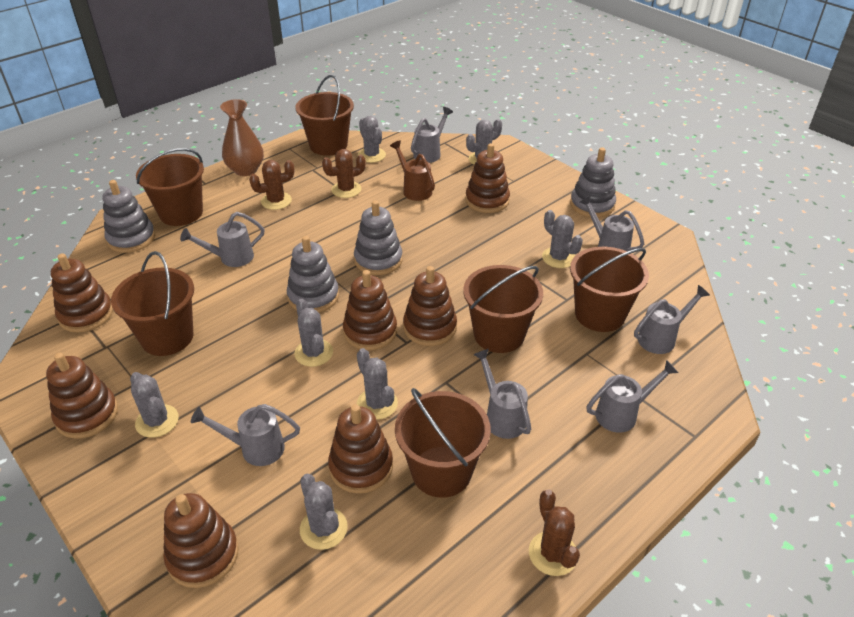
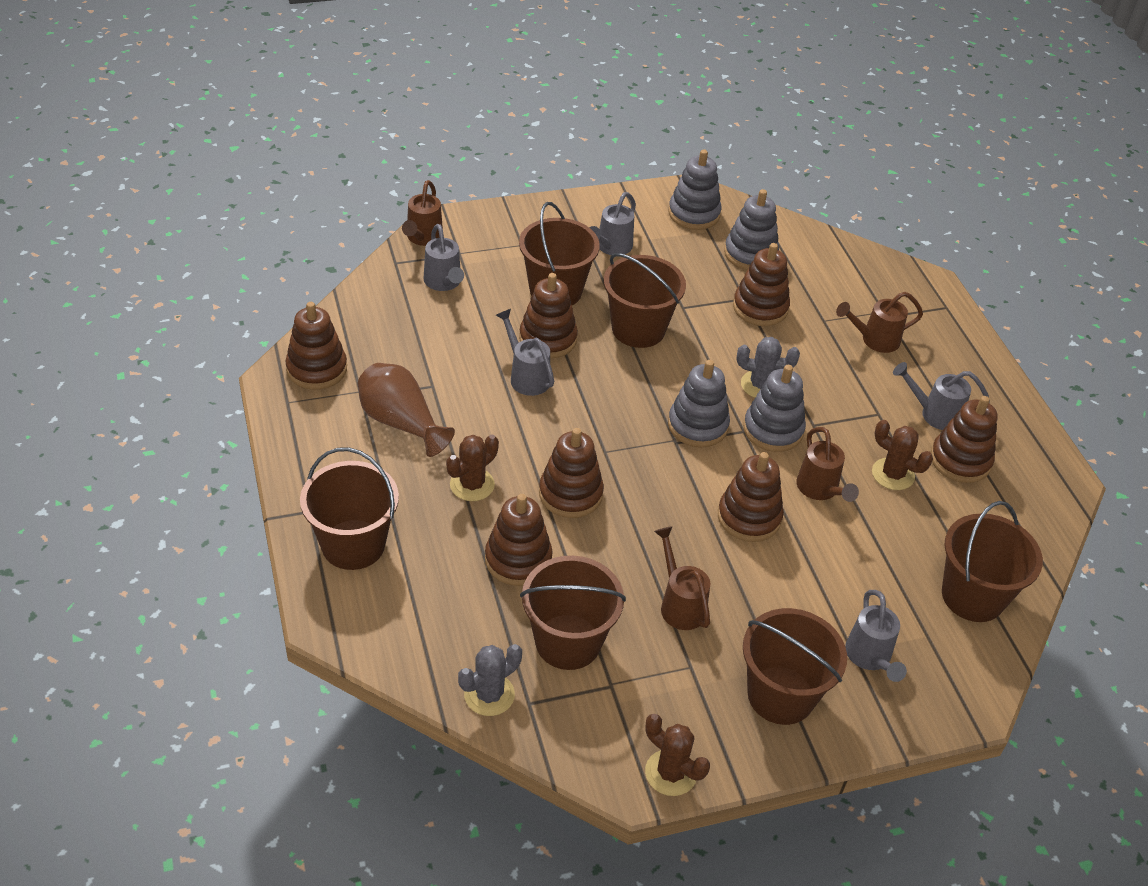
brown watering can: [390,140,435,201] = 1 -> [402,180,443,246] [654,526,710,630] [796,427,859,502] [836,292,923,353] = 4
grey cactus: [130,372,179,438] [294,299,333,367] [300,474,348,550] [357,348,398,420] [358,116,386,163] [466,119,502,165] [542,210,583,268] = 7 -> [458,644,522,716] [736,337,800,398] = 2
grey watering can: [180,212,265,267] [191,404,300,466] [411,107,453,163] [473,349,531,439] [580,195,644,251] [587,360,678,433] [634,285,710,354] = 7 -> [424,224,464,291] [496,309,554,396] [589,192,636,255] [845,590,907,682] [893,362,990,430] = 5

